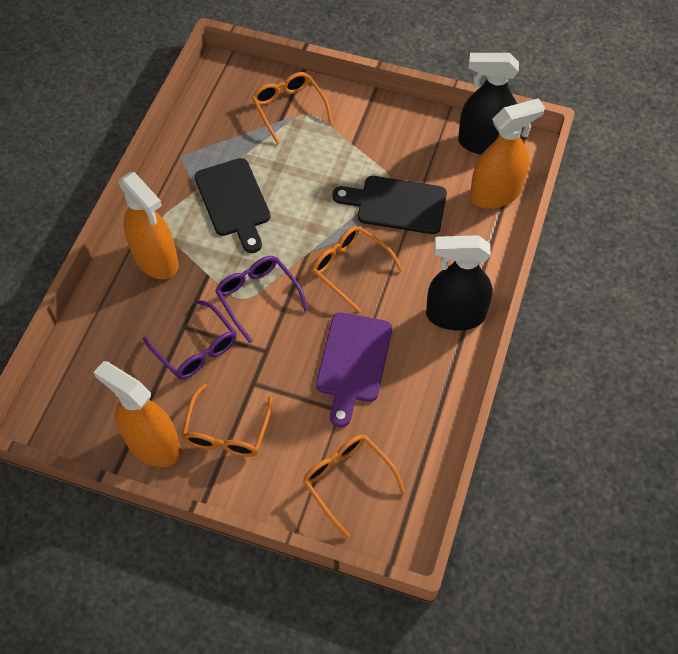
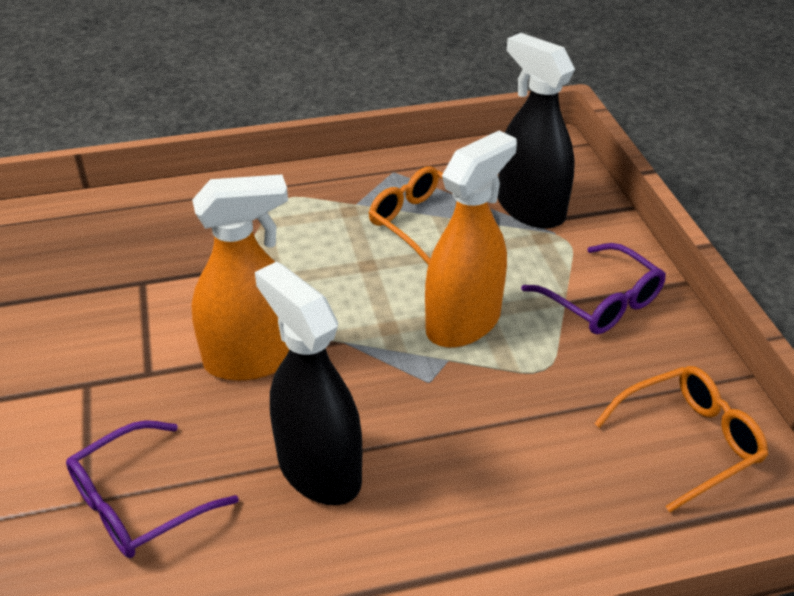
black cutting board: [194,158,271,253] [332,176,447,234] = 2 -> none = 0
orange glasses: [181,384,273,457] [252,72,333,145] [303,434,406,538] [312,226,403,313] = 4 -> [369,166,495,265] [594,366,768,512] = 2
orange spray bottle: [93,361,181,467] [118,172,179,279] [470,98,545,209] = 3 -> [192,174,290,381] [425,130,517,348] = 2
purple cutting board: [316,312,392,427] = 1 -> none = 0

